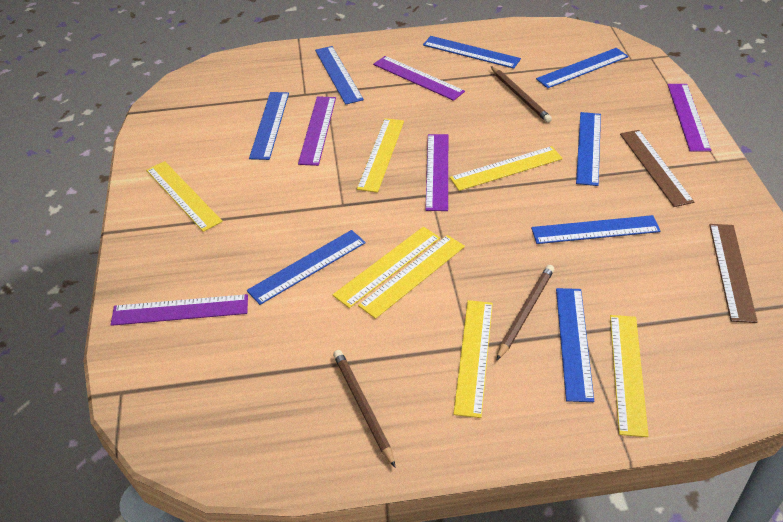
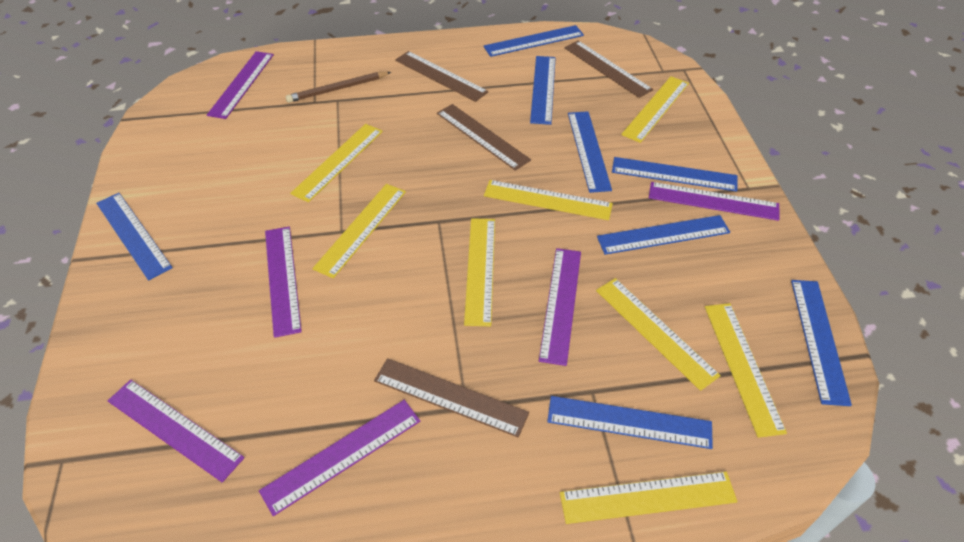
brown pencil: [333,350,395,467] [491,66,552,123] [496,265,554,361] = 3 -> [286,72,391,103] = 1
brown ruler: [620,130,694,207] [710,224,758,323] = 2 -> [374,358,529,437] [395,51,488,102] [437,104,531,171] [565,41,653,98] = 4
purple ruler: [111,294,248,326] [298,96,336,166] [373,56,465,101] [425,134,448,211] [667,84,711,151] = 5 -> [108,379,245,482] [207,51,274,119] [259,400,420,516] [265,227,302,338] [539,248,581,366] [649,182,780,221] = 6
yellow ruler: [146,161,223,232] [333,227,440,308] [357,118,404,193] [358,235,465,319] [450,146,563,191] [453,300,493,418] [610,315,649,437] = 7 -> [290,124,383,202] [312,184,406,278] [464,218,495,327] [484,180,613,220] [560,472,737,524] [596,278,721,391] [621,76,689,143] [705,303,787,438] = 8

